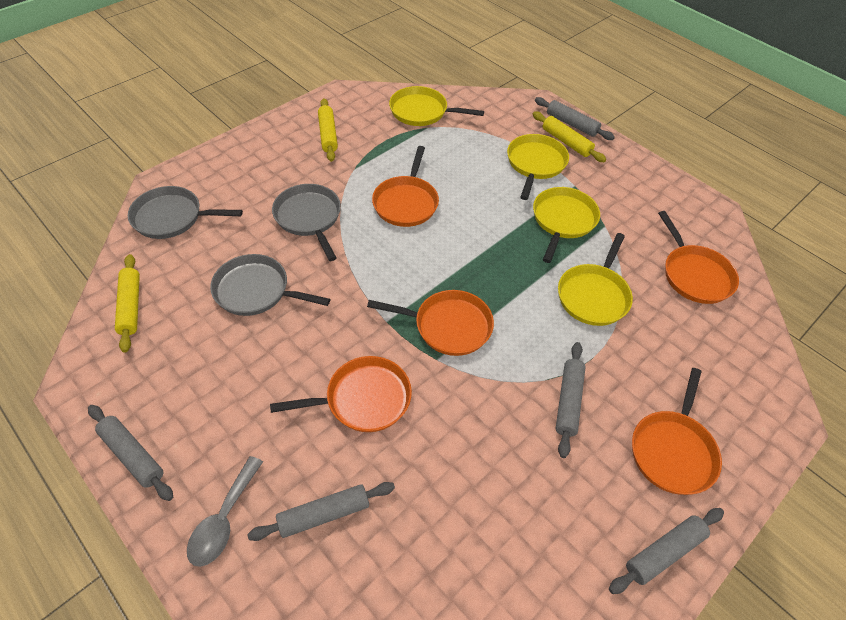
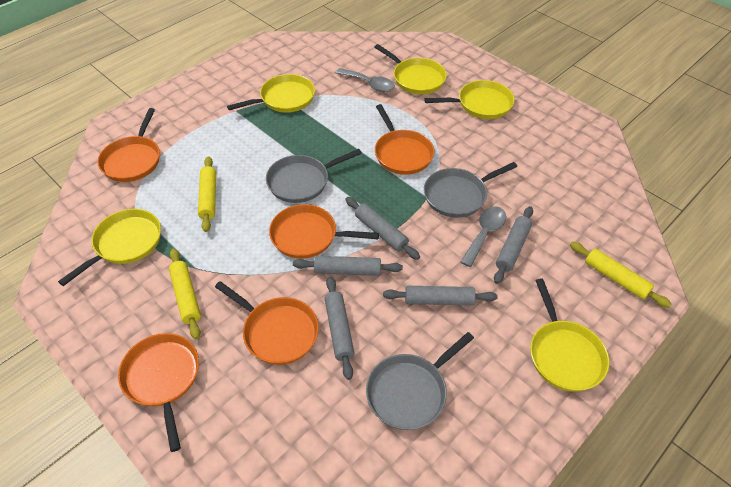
grey spoon: [187,456,263,567] = 1 -> [336,68,395,92] [461,206,506,267] = 2
yellow pan: [389,86,484,126] [507,134,569,200] [533,187,600,263] [558,233,633,326] = 4 -> [58,209,161,286] [227,74,315,113] [375,44,447,94] [424,80,515,119] [530,278,609,392] = 5

